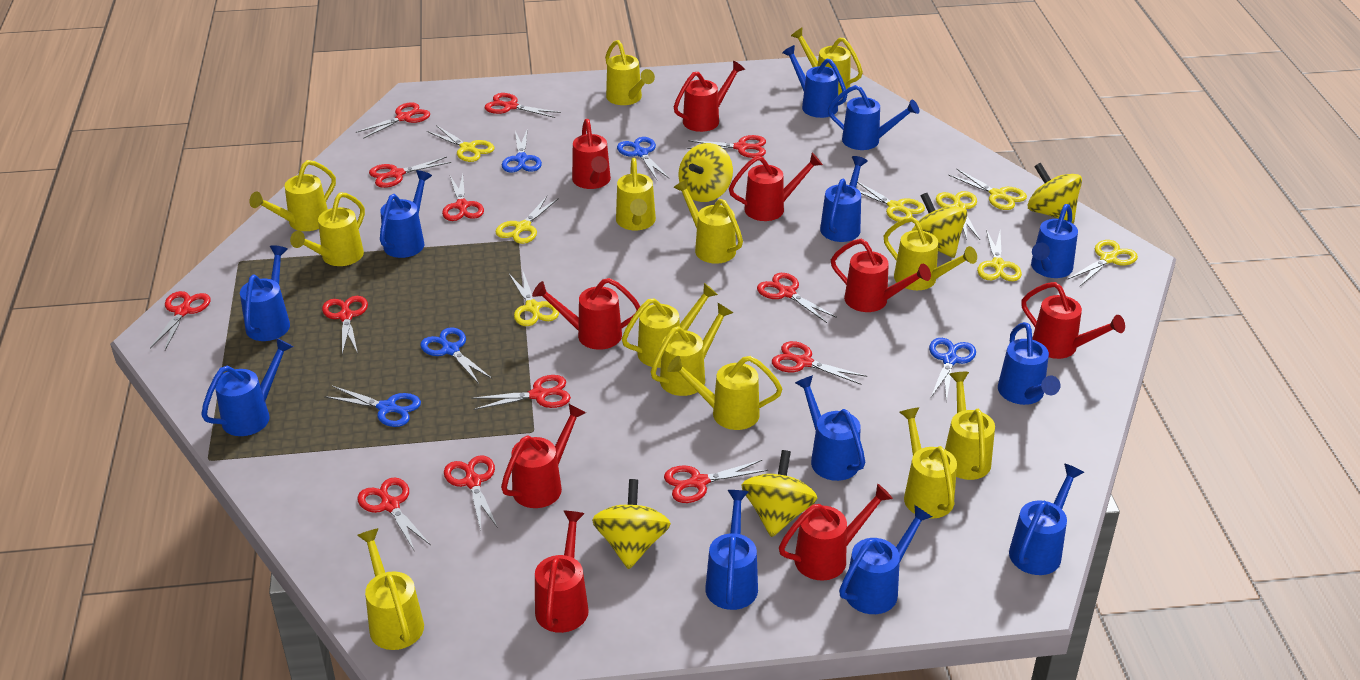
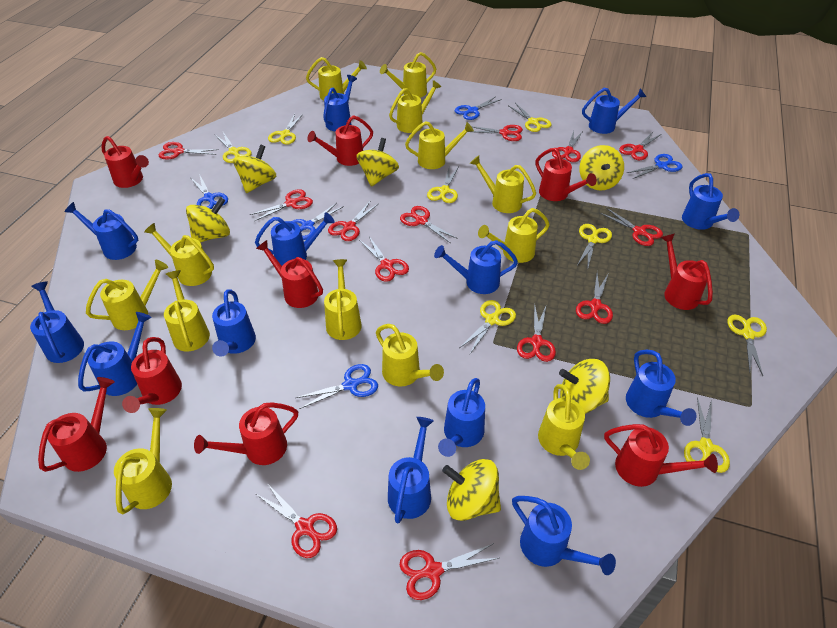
blue watering can: [201,338,293,436] [240,245,290,341] [380,170,432,258] [705,490,758,610] [782,45,847,118] [795,375,865,481] [820,156,868,242] [828,85,919,150] [839,505,932,614] [998,322,1060,405] [1009,463,1084,575] [1031,204,1078,278] = 12 -> [30,282,84,363] [64,202,138,260] [78,312,152,396] [212,289,256,357] [255,212,335,266] [323,75,357,131] [388,417,434,523] [434,240,518,294] [438,378,485,457] [512,496,616,575] [582,88,646,134] [626,350,696,426] [682,173,739,230] = 13
yellow spinning top: [592,479,671,569] [678,143,733,202] [742,450,817,537] [911,193,967,258] [1028,163,1082,223] = 5 -> [186,197,230,242] [233,145,276,193] [356,138,399,187] [442,459,501,521] [559,359,610,414] [579,145,624,190] = 6

